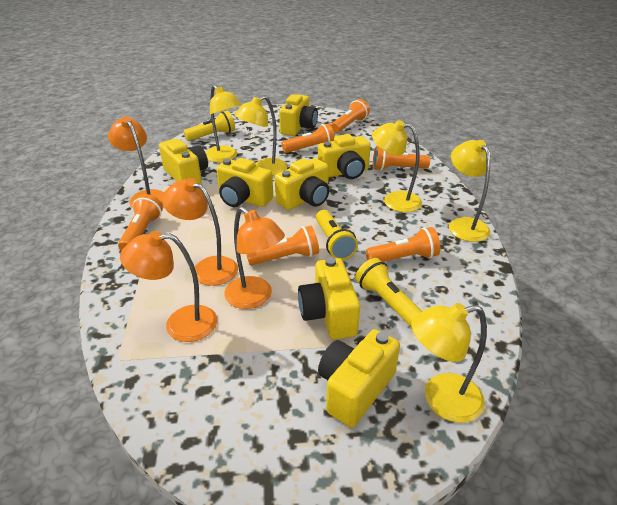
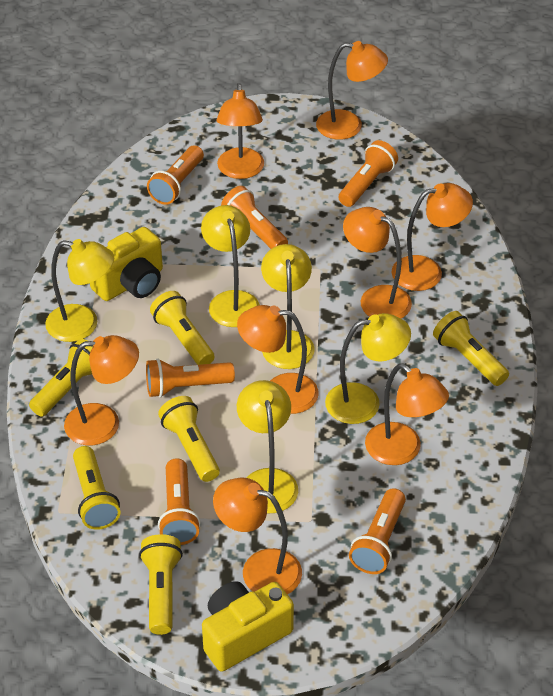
orange lamp: [108,116,164,208] [120,231,217,342] [162,178,238,286] [224,207,285,309] = 4 -> [64,335,139,445] [213,478,302,594] [217,83,264,179] [237,305,319,414] [316,41,388,140] [343,207,412,319] [365,364,449,465] [392,183,473,291] = 8
yellow camera: [159,139,208,184] [216,158,273,207] [275,158,329,210] [279,94,318,136] [298,257,360,340] [318,134,371,179] [318,329,400,427] = 7 -> [90,227,163,301] [202,581,294,672] = 2
yellow flashlight: [183,111,235,141] [316,210,358,260] [355,258,422,327] = 3 -> [29,339,93,417] [73,446,120,530] [139,534,183,635] [150,291,214,365] [158,396,220,482] [433,311,509,386] = 6

